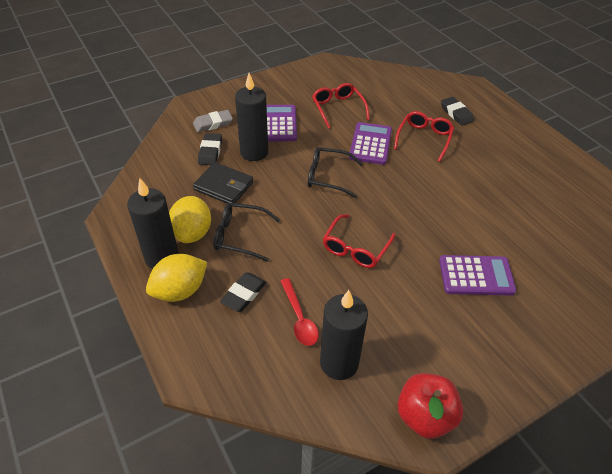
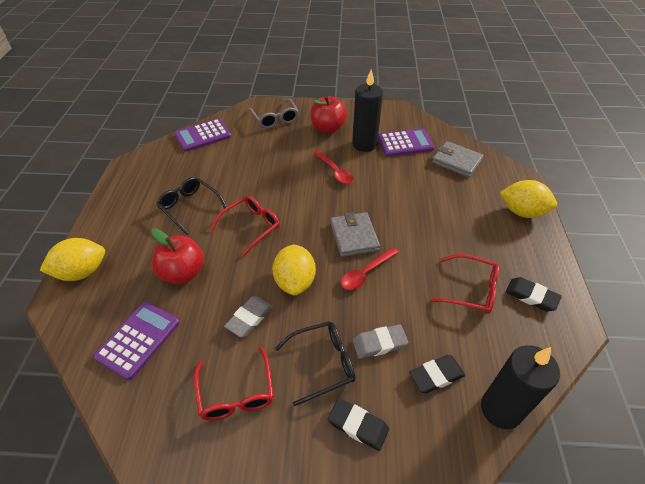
black candle: [127,178,179,269] [235,73,268,161] [320,290,368,380] = 3 -> [352,70,383,152] [481,345,560,429] = 2
black wallet: [193,162,253,203] = 1 -> none = 0
grey eraser: [193,110,233,132] = 1 -> [224,296,273,337] [352,325,408,359] = 2
grey glasses: none = 0 -> [249,99,299,129] = 1
grey wallet: none = 0 -> [330,212,380,257] [432,141,484,177] = 2
red apple: [397,373,464,439] = 1 -> [151,228,204,284] [311,95,347,133] = 2
red spoon: [280,278,319,346] = 1 -> [314,150,353,184] [341,247,398,290] = 2
yellow lemon: [146,254,207,302] [169,196,211,243] = 2 -> [40,238,105,281] [272,244,316,295] [500,180,557,218] = 3

